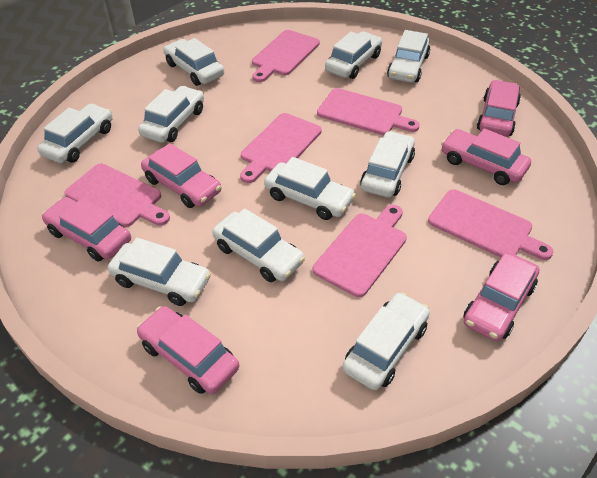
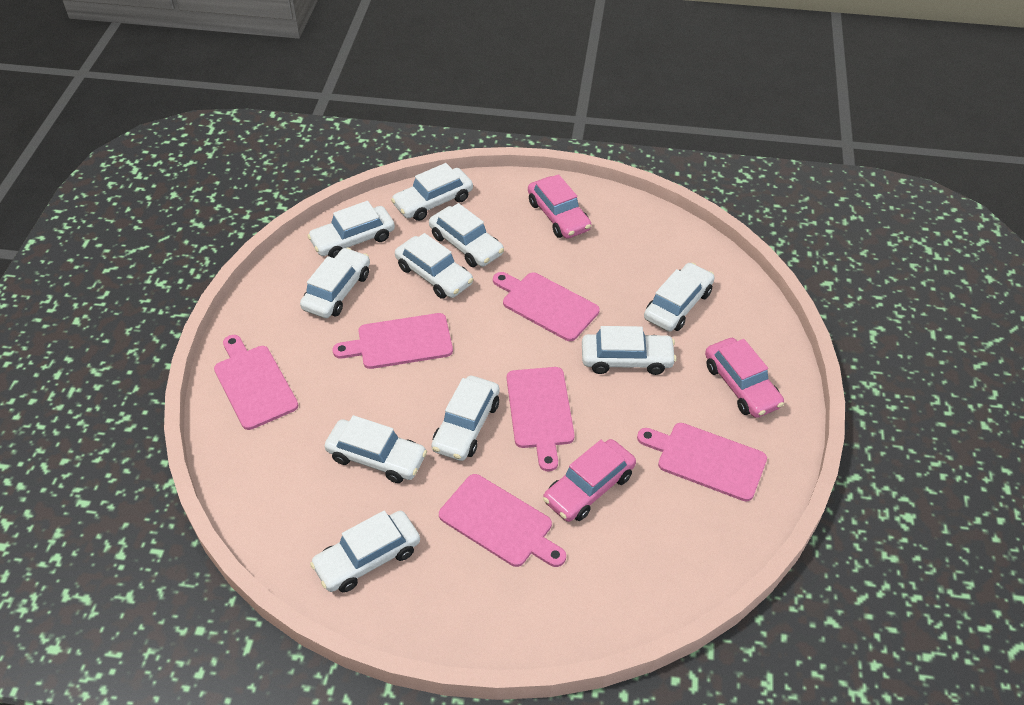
pink car: [42,197,131,261] [136,306,239,394] [141,143,221,208] [441,128,531,185] [464,253,539,341] [477,80,521,137] = 6 -> [528,174,591,239] [543,439,636,522] [705,338,784,418] = 3

